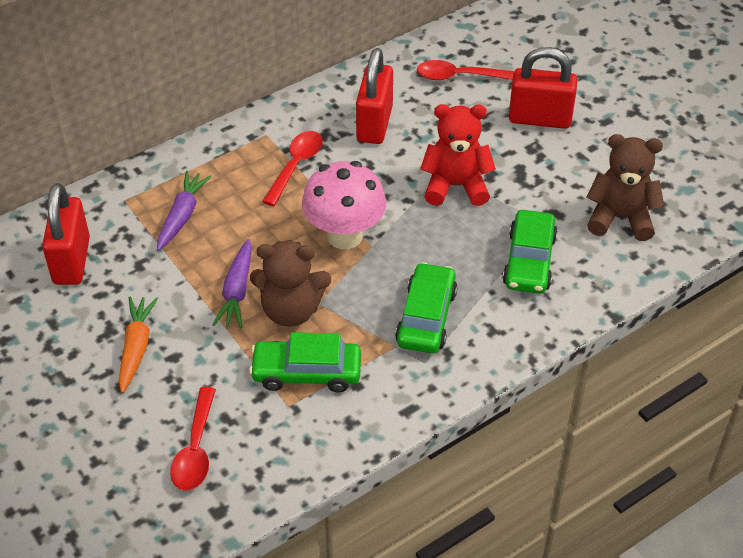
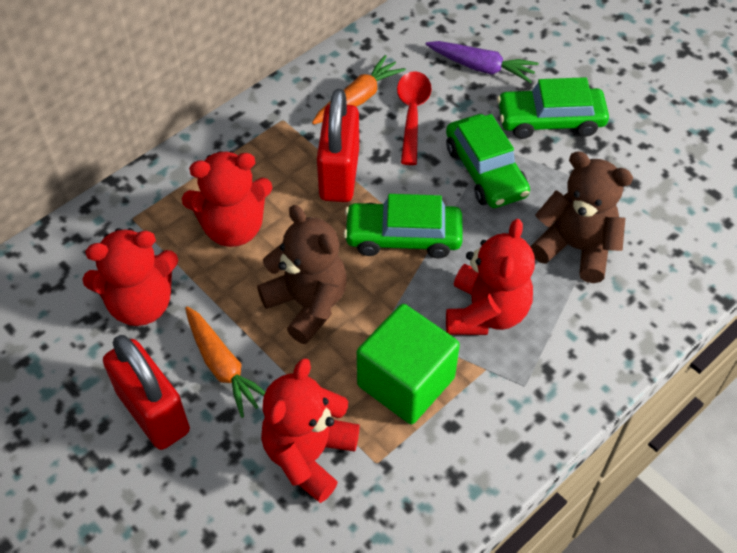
green cube: none = 0 -> [357,304,460,424] = 1
orange carrot: [119,297,158,393] = 1 -> [185,306,265,418] [312,55,406,125] = 2
pink mushroom: [302,161,386,249] = 1 -> none = 0
purple carrot: [157,171,212,251] [213,239,252,328] = 2 -> [426,41,539,83] = 1
red padlock: [42,183,90,285] [356,48,393,144] [509,47,577,129] = 3 -> [103,335,190,450] [317,89,359,202] = 2
red spoon: [170,387,216,491] [262,131,323,206] [417,60,514,80] = 3 -> [397,71,432,165] = 1
red teddy bear: [420,104,496,206] = 1 -> [82,228,178,326] [182,151,272,247] [261,358,360,503] [446,219,535,335] = 4

